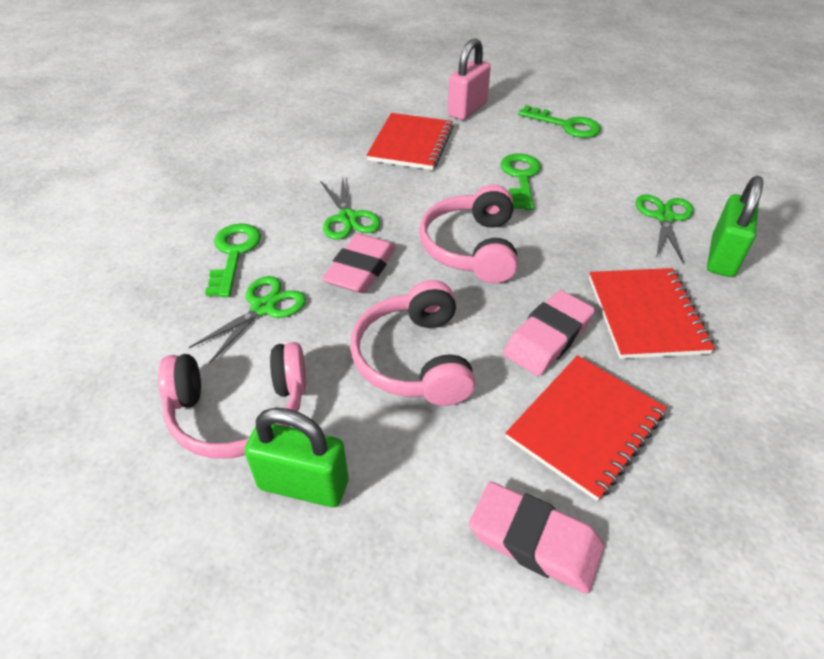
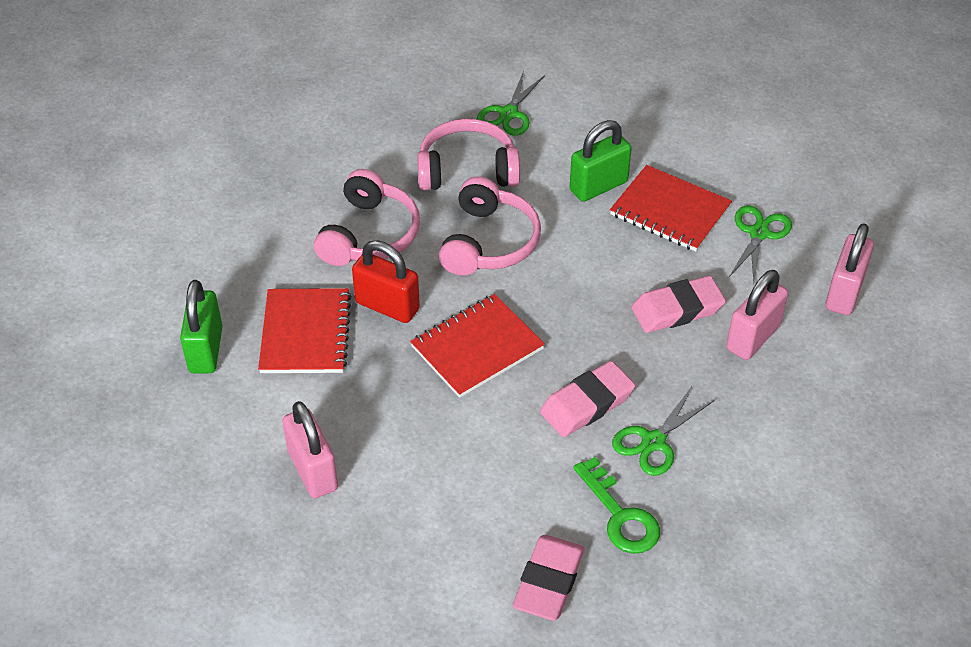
green key: [205,223,261,297] [500,153,541,210] [518,105,601,138] = 3 -> [573,457,660,554] = 1
pink padlock: [448,38,491,120] = 1 -> [282,401,338,498] [726,270,788,360] [826,223,874,315] = 3
red padlock: none = 0 -> [352,240,420,323] = 1

